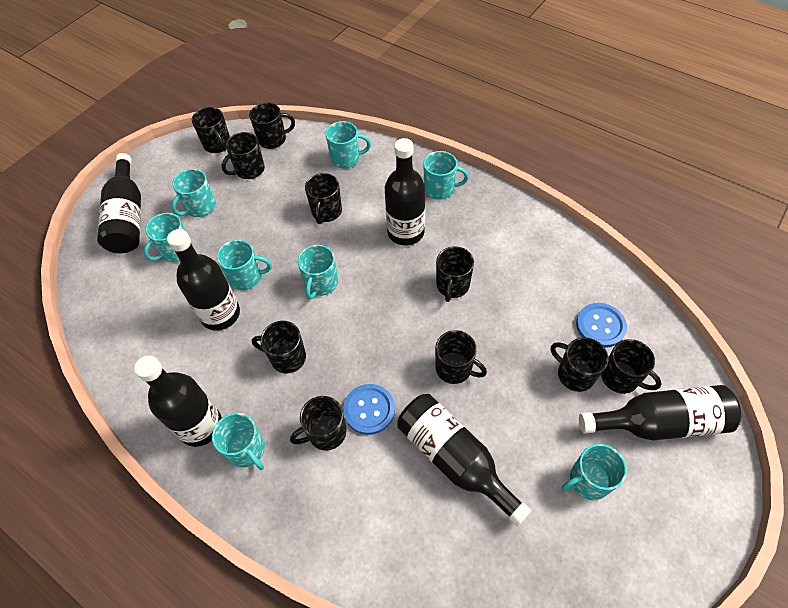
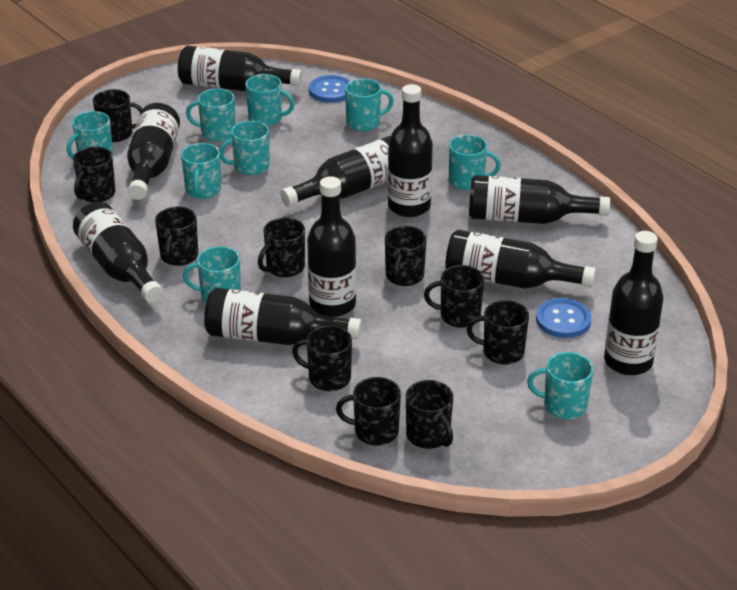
black bottle: [97,153,141,253] [134,356,222,447] [167,229,240,331] [385,138,425,245] [397,394,532,526] [579,385,741,441] = 6 -> [73,202,163,303] [127,103,180,200] [178,46,302,91] [204,288,362,345] [280,136,391,207] [307,176,356,317] [388,84,433,217] [445,230,596,288] [469,175,610,224] [604,231,664,375] = 10
turquoise mug: [144,213,192,262] [172,169,216,217] [212,413,265,470] [217,240,272,290] [298,245,338,299] [325,121,371,168] [423,151,469,200] [561,444,627,500] = 8 -> [67,111,113,159] [181,143,221,199] [183,246,241,303] [186,88,235,141] [219,121,270,175] [245,74,295,126] [345,79,394,131] [449,135,501,190] [527,352,593,419] = 9

